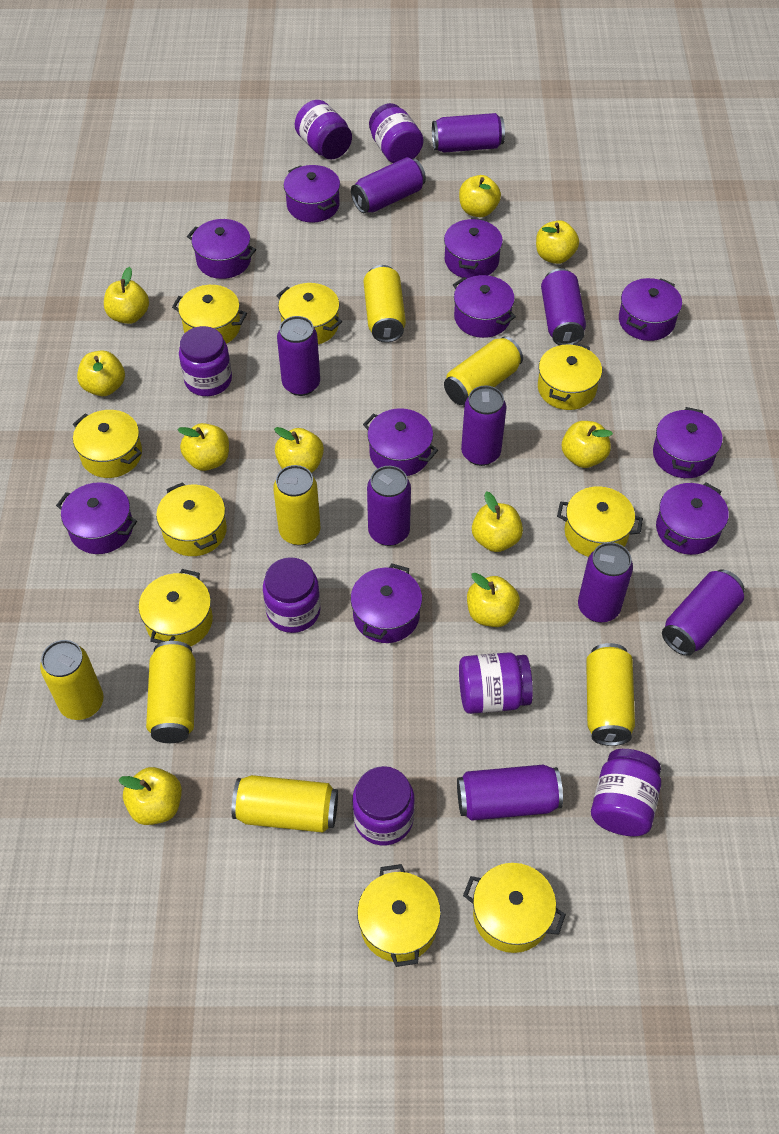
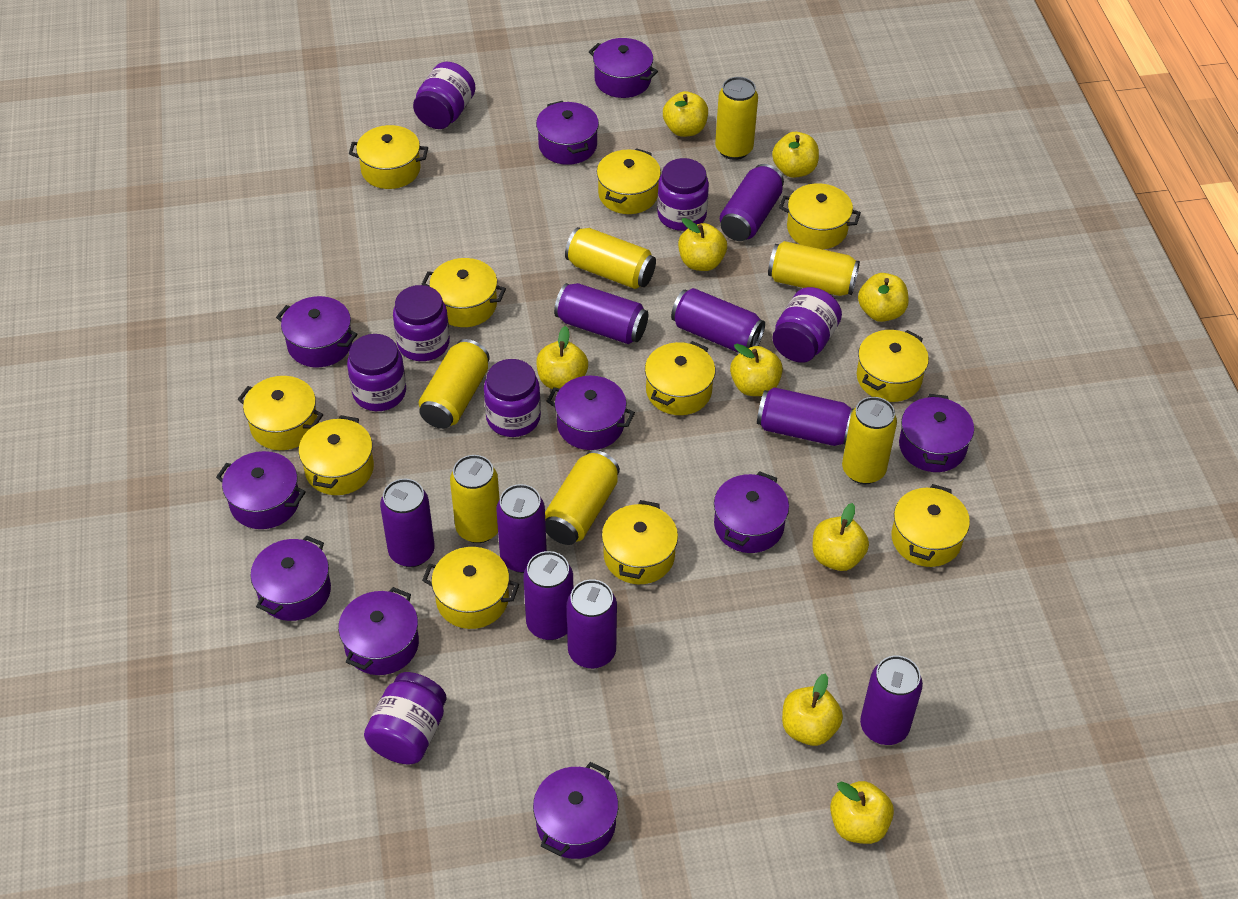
yellow apple: [77,350,125,396] [104,267,149,324] [118,767,182,825] [178,423,229,471] [274,427,324,473] [459,175,501,217] [467,573,520,627] [472,491,523,552] [536,221,579,264] [562,421,613,468] = 10 -> [536,326,588,389] [663,91,708,137] [678,218,727,271] [730,344,783,396] [772,132,819,178] [782,673,843,746] [813,503,869,571] [830,781,894,844] [858,273,909,322] = 9
yellow pot: [73,410,142,478] [139,569,213,646] [156,482,227,556] [172,285,247,344] [276,283,342,344] [357,864,441,967] [463,863,566,953] [538,343,602,410] [557,486,643,557] = 9 -> [237,376,323,450] [299,415,374,495] [349,125,428,189] [422,258,506,327] [422,547,519,629] [597,148,661,214] [602,500,678,584] [645,341,715,415] [779,183,861,249] [857,330,929,402] [891,484,970,567] = 11

